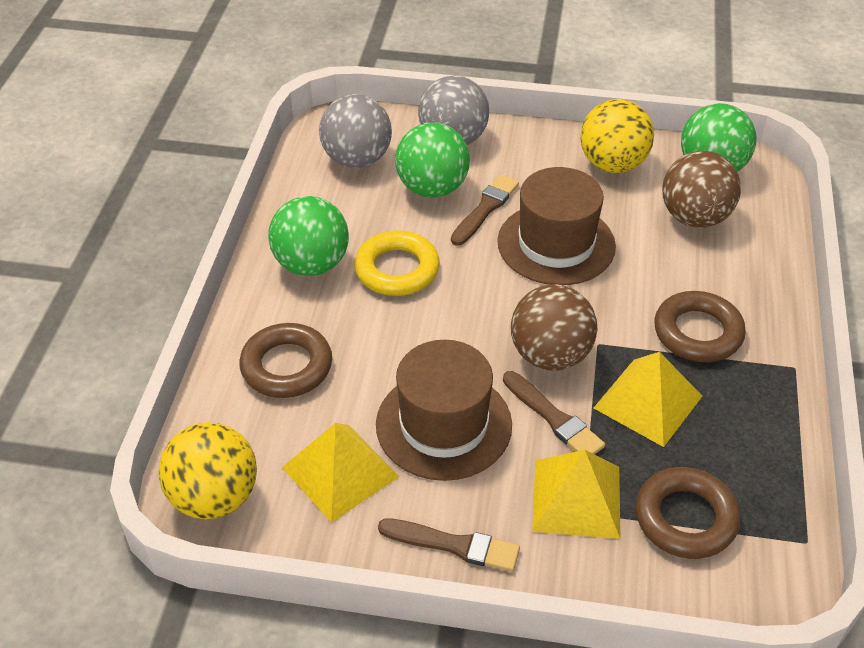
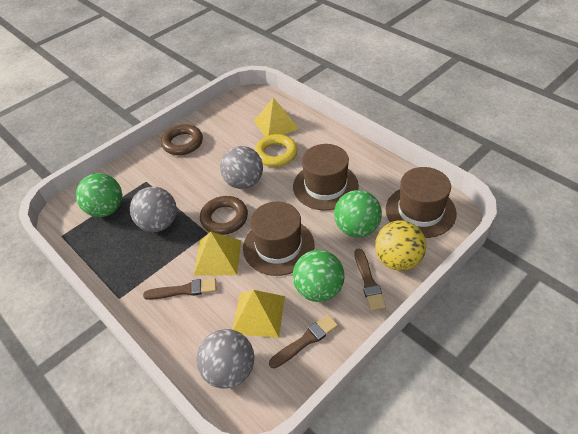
brown ball: [511,284,597,371] [662,151,741,228] = 2 -> none = 0
brown hat: [376,340,512,481] [497,167,616,285] = 2 -> [243,202,314,276] [293,144,359,211] [386,167,457,238] = 3
brown ring: [239,323,332,398] [636,467,740,559] [654,291,746,362] = 3 -> [161,124,203,155] [200,196,248,235] = 2
grey ball: [319,94,392,168] [418,75,489,145] = 2 -> [130,187,177,232] [196,329,254,389] [220,146,263,189] = 3
yellow ball: [159,422,257,519] [580,99,654,173] = 2 -> [375,220,426,271] = 1

